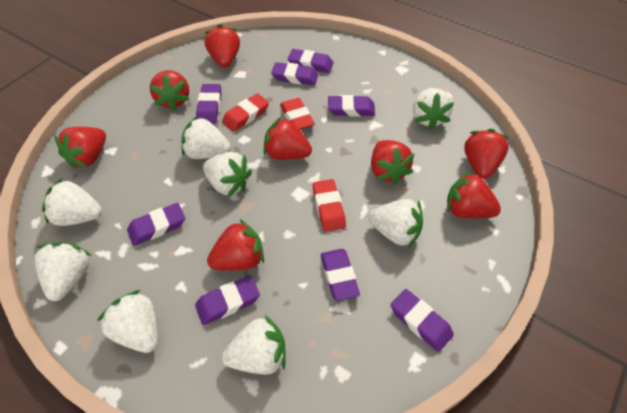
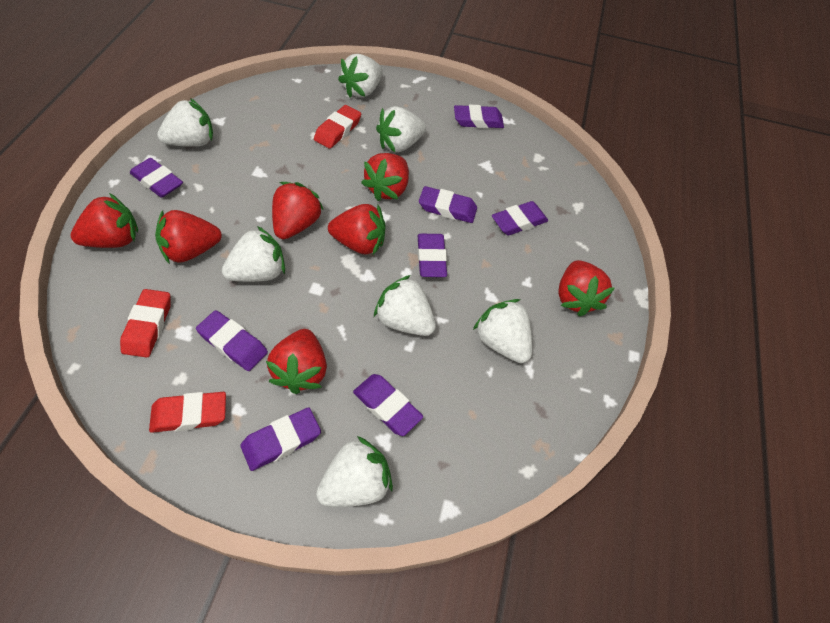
red strawberry: [55,127,106,169] [149,70,189,111] [204,24,240,68] [207,219,264,271] [263,116,312,160] [371,140,414,185] [447,171,501,218] [464,129,509,179] = 8 -> [71,193,138,248] [155,210,222,264] [266,329,327,394] [272,182,324,239] [328,204,386,255] [361,153,409,201] [558,260,615,317] = 7
white strawberry: [35,242,92,301] [42,178,102,226] [97,290,158,353] [181,116,231,159] [203,152,252,197] [222,315,286,374] [368,199,423,248] [413,88,454,130] = 8 -> [157,98,213,147] [222,226,285,282] [316,436,393,507] [338,54,383,98] [374,275,436,336] [376,106,426,152] [473,299,532,363] = 7

